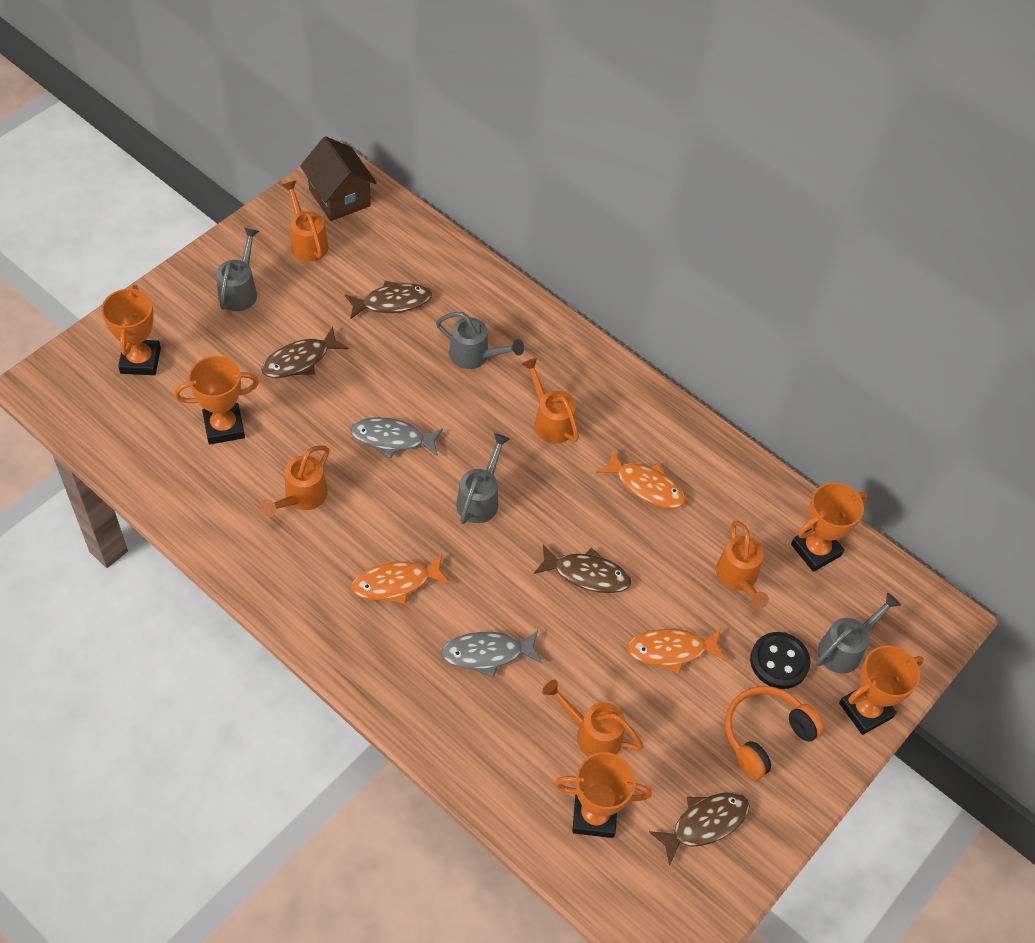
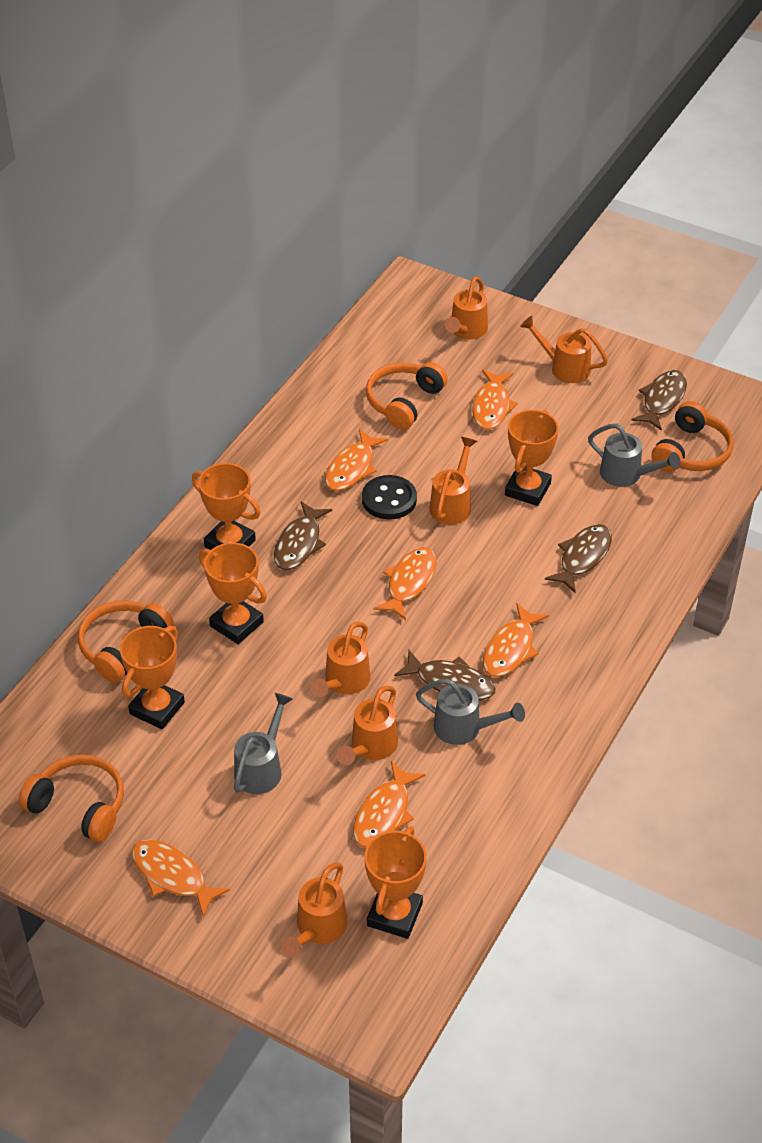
brown house: [300,136,377,221] = 1 -> none = 0
grey fish: [350,417,443,459] [441,630,542,678] = 2 -> none = 0
grey watering can: [216,228,259,311] [436,312,524,369] [456,433,510,524] [816,592,901,674] = 4 -> [234,693,293,794] [416,679,525,745] [588,424,680,487] = 3
orange fish: [351,554,450,605] [596,450,686,508] [627,629,727,674] = 3 -> [132,840,230,918] [325,429,388,491] [353,761,425,847] [374,547,436,620] [472,370,518,430] [483,603,549,677] = 6
orange headphones: [725,686,825,780] = 1 -> [18,755,124,842] [78,600,174,683] [366,362,448,430] [652,401,734,472] = 4
orange watering can: [260,445,329,517] [282,180,328,262] [522,358,579,444] [542,680,644,757] [716,521,769,609] = 5 -> [281,862,348,958] [310,622,371,697] [337,686,398,765] [429,437,477,524] [445,276,488,340] [520,316,608,383] = 6

